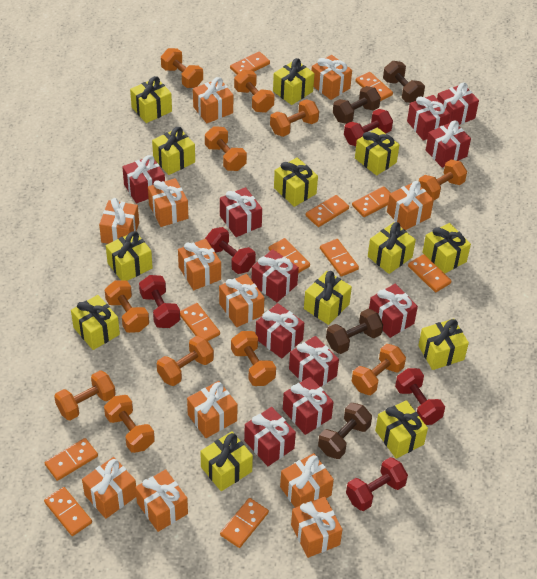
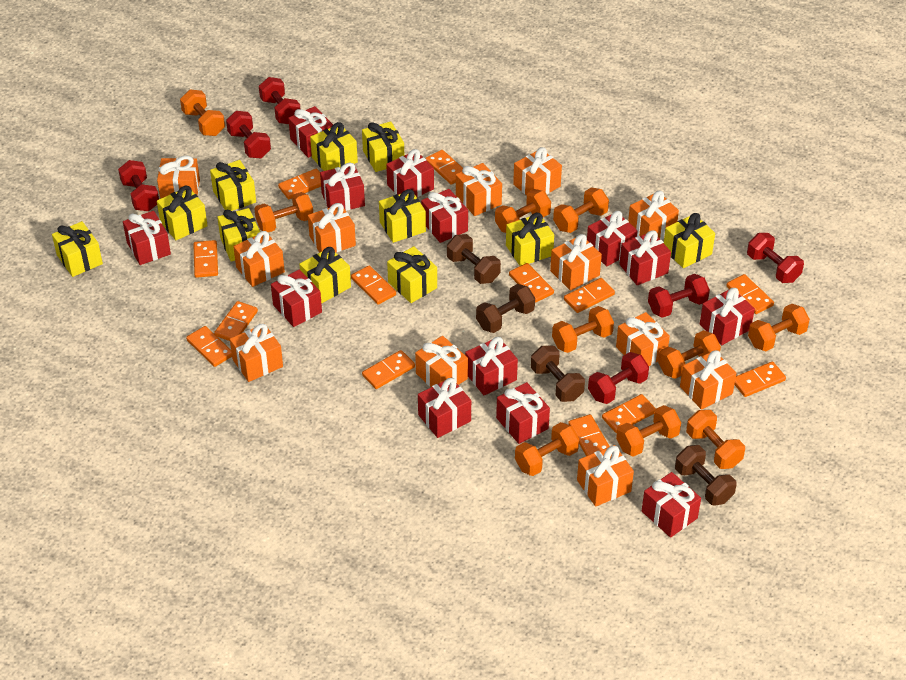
orange domino: [44,487,92,536] [45,438,98,481] [180,303,220,341] [220,498,269,548] [230,51,270,74] [269,238,310,273] [306,195,349,227] [320,239,359,277] [352,186,390,217] [356,72,393,101] [408,254,451,292] = 11 -> [186,326,232,367] [193,240,218,278] [214,301,258,341] [278,168,321,199] [351,265,396,305] [362,350,415,389] [425,150,463,185] [509,263,554,302] [564,278,615,313] [568,414,610,456] [602,394,656,433] [726,274,774,314] [734,361,786,397] = 13
orange dumbbell: [54,370,116,420] [104,395,155,453] [105,280,149,333] [157,336,214,386] [161,48,203,88] [205,126,247,171] [231,331,276,386] [234,70,275,113] [270,99,319,137] [351,344,406,395] [419,160,467,200] = 11 -> [180,90,225,136] [255,192,313,232] [495,189,551,233] [515,422,579,476] [552,306,614,353] [553,187,609,233] [616,405,681,457] [658,330,721,379] [686,410,745,469] [748,304,810,351] = 10
red dumbbell: [139,275,180,328] [205,227,256,274] [344,109,393,146] [346,457,408,511] [395,368,445,425] = 5 -> [118,160,159,211] [226,111,271,158] [259,77,300,124] [588,352,649,404] [648,274,710,318] [747,233,804,283] = 6
red gift: [122,155,165,203] [220,187,262,237] [244,407,296,466] [251,249,299,302] [256,303,304,359] [283,377,334,435] [289,336,339,387] [369,284,418,338] [407,95,450,141] [426,120,471,168] [437,82,479,125] = 11 -> [123,211,171,265] [271,270,322,327] [288,106,333,158] [320,163,365,211] [386,149,434,197] [418,377,471,438] [421,189,468,243] [465,337,518,395] [496,382,550,444] [587,211,637,266] [619,230,671,285] [642,472,701,538] [700,288,755,345] = 13
yellow gift: [71,295,120,350] [106,231,153,281] [130,76,172,123] [152,127,195,175] [200,431,253,491] [273,58,315,105] [274,157,318,207] [304,271,352,325] [355,127,399,176] [368,222,416,274] [375,400,428,459] [418,319,469,370] [422,223,471,274] = 13 -> [52,221,103,277] [157,186,208,240] [210,160,256,211] [217,208,260,261] [299,247,351,304] [310,122,358,171] [362,122,404,172] [379,189,426,243] [387,246,437,303] [506,213,554,266] [664,213,715,268] = 11

